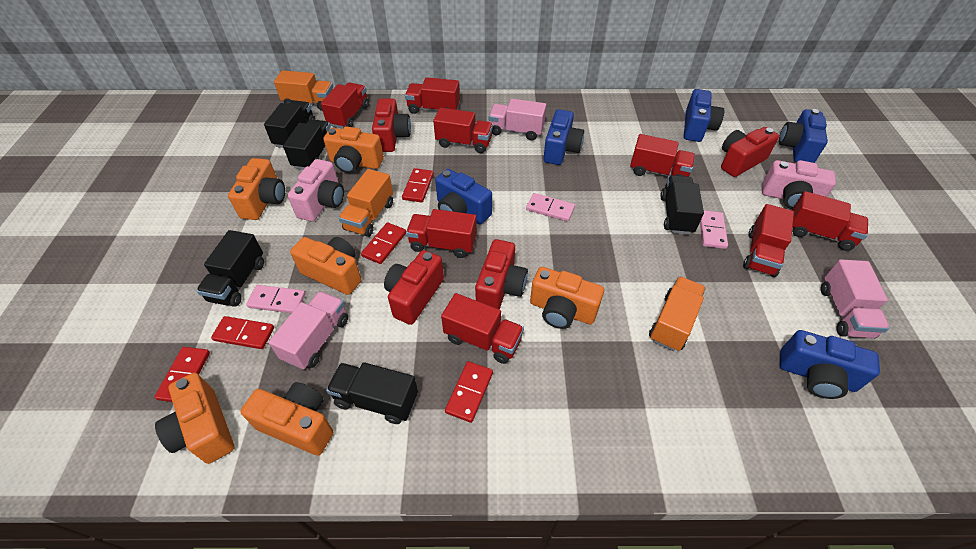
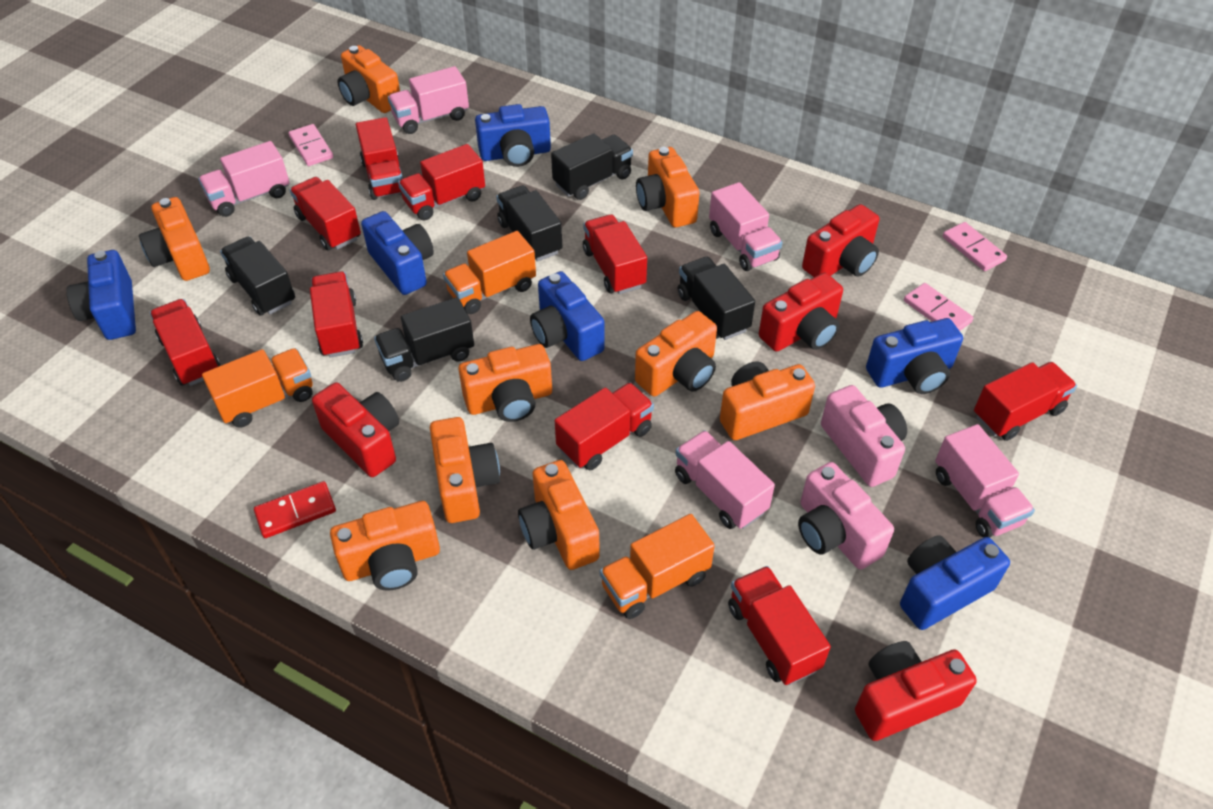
blue camera: [435,169,492,225] [543,109,584,165] [684,89,724,142] [779,109,828,163] [780,330,880,399] = 5 -> [66,250,136,340] [361,211,434,295] [475,104,551,167] [530,271,605,361] [866,318,963,394] [900,535,1010,630] = 6
orange camera: [155,373,234,464] [228,158,285,220] [240,382,333,456] [290,237,361,295] [323,126,384,173] [530,267,604,329] = 6 -> [139,197,210,281] [330,501,440,591] [338,45,400,113] [430,417,500,523] [459,344,552,422] [518,460,600,570] [635,311,717,397] [636,147,699,227] [720,362,815,440] = 9
pink truck: [268,291,348,370] [489,99,546,141] [821,260,890,338] = 3 -> [198,141,290,217] [388,66,469,134] [675,430,775,529] [709,182,783,271] [935,424,1035,538] = 5
red domino: [154,347,210,402] [211,316,274,349] [361,222,406,264] [402,168,434,202] [445,361,493,423] = 5 -> [254,481,336,538] = 1
red truck: [321,82,369,129] [405,77,460,114] [406,209,477,258] [433,108,493,153] [441,293,524,364] [630,134,695,177] [743,204,794,277] [792,191,868,251] = 8 -> [150,299,221,386] [290,177,361,250] [310,272,363,358] [356,117,404,200] [398,144,485,221] [555,383,654,470] [583,214,647,294] [728,566,831,685] [974,362,1077,441] = 9

